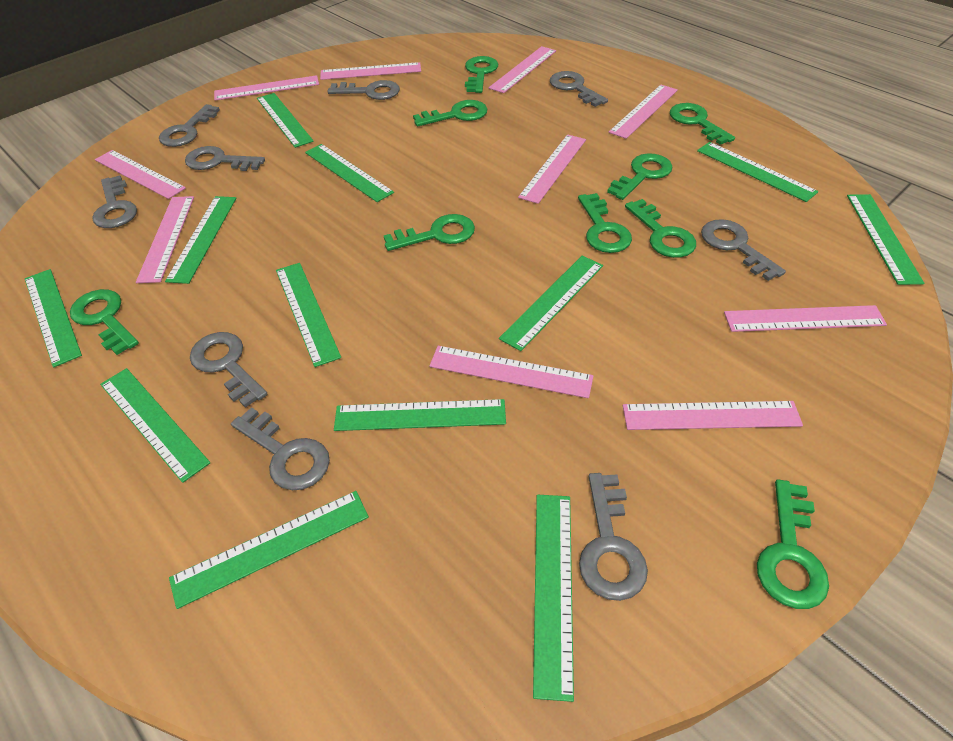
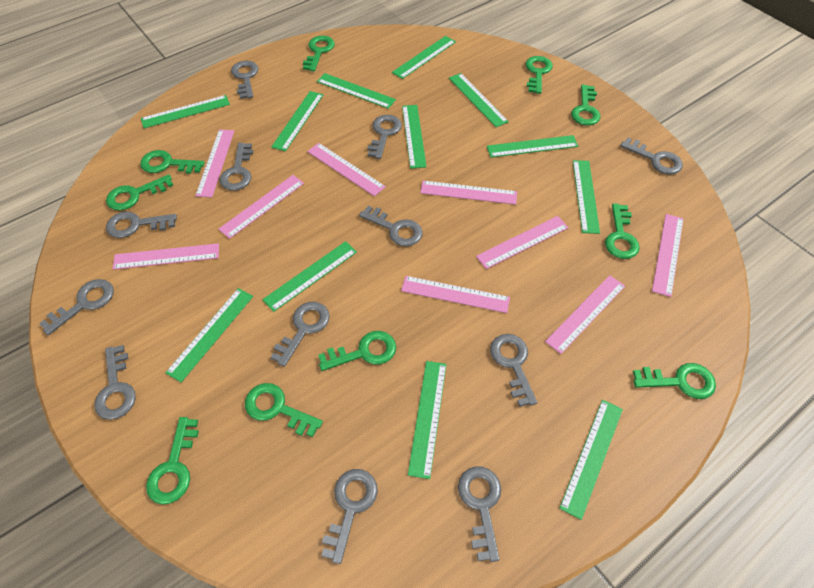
green key: [70,289,139,355] [384,214,475,251] [413,100,487,127] [465,56,498,93] [578,193,632,253] [607,153,672,200] [625,199,696,258] [670,103,735,145] [757,479,829,609] = 9 -> [106,174,173,211] [140,150,205,174] [146,417,199,505] [245,383,323,437] [303,36,335,71] [318,331,396,371] [526,56,553,94] [571,84,600,126] [605,203,640,259] [633,363,716,399] = 10
grey key: [92,176,137,228] [159,104,220,147] [185,146,265,171] [190,332,268,408] [231,407,330,490] [327,80,400,100] [550,71,608,107] [579,473,648,601] [701,219,786,281] = 9 -> [39,279,114,335] [94,345,136,420] [106,211,177,238] [220,143,253,191] [231,61,258,99] [270,302,330,367] [321,469,378,564] [359,206,423,247] [367,115,402,159] [458,466,501,562] [490,334,538,407] [620,137,683,175] = 12
pink ruler: [95,150,186,199] [136,196,194,283] [214,75,319,101] [320,62,421,80] [429,346,594,398] [489,46,556,93] [518,134,586,204] [609,85,678,139] [623,401,803,430] [724,305,887,332] = 10 -> [112,243,219,270] [195,129,234,198] [218,175,304,239] [307,143,386,196] [401,276,510,313] [420,181,517,205] [476,216,569,269] [545,275,625,354] [652,214,683,297] = 9

